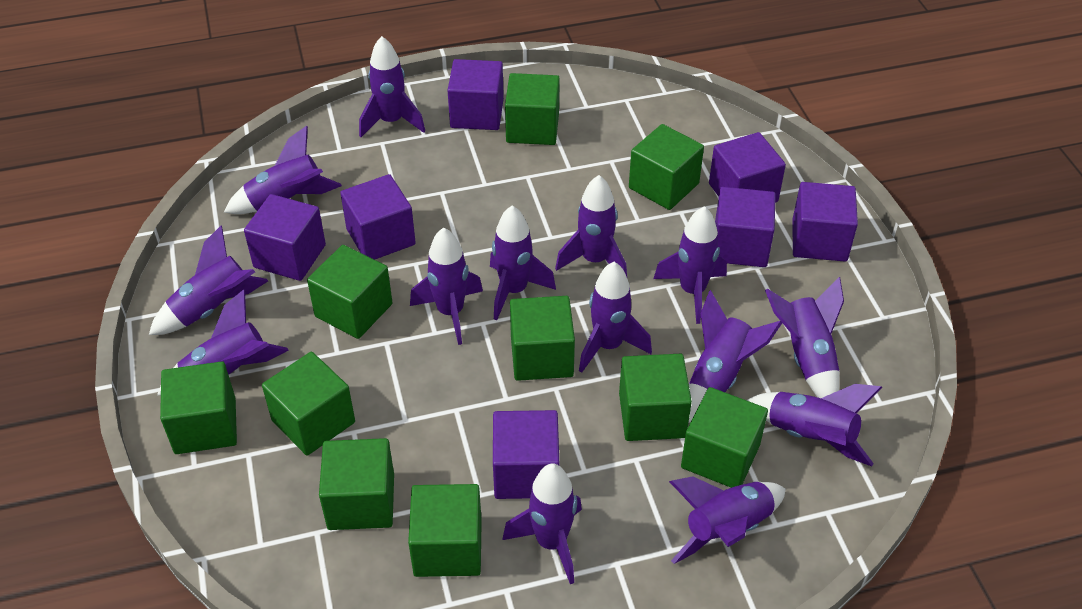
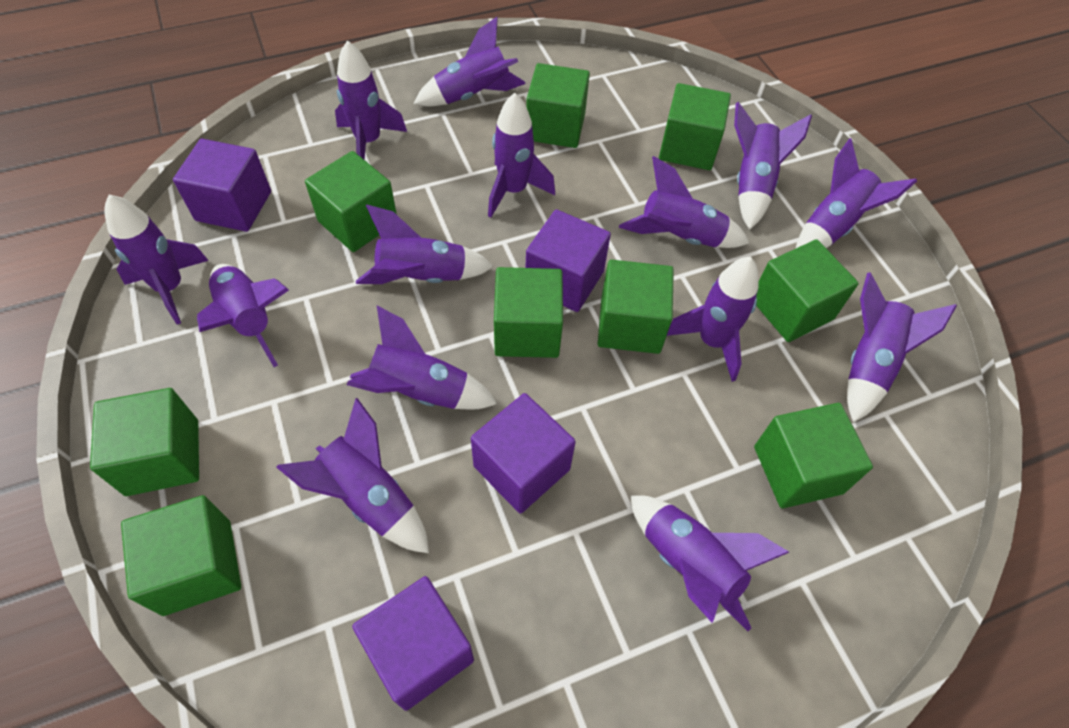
green cube: [160,361,237,454] [262,352,355,456] [307,245,393,339] [319,438,394,530] [408,484,482,577] [505,73,560,145] [510,296,575,381] [619,354,692,441] [629,124,704,210] [681,387,768,488] = 10 -> [90,388,199,496] [121,495,241,616] [305,151,397,252] [494,267,563,358] [526,63,590,148] [598,260,674,354] [659,83,731,170] [754,403,873,508] [756,239,859,342] = 9
purple cube: [244,194,326,281] [340,174,416,260] [447,59,504,130] [493,410,559,499] [709,132,786,203] [715,187,776,267] [792,182,858,262] = 7 -> [173,139,271,232] [352,576,474,711] [471,393,576,514] [525,209,611,312] = 4

